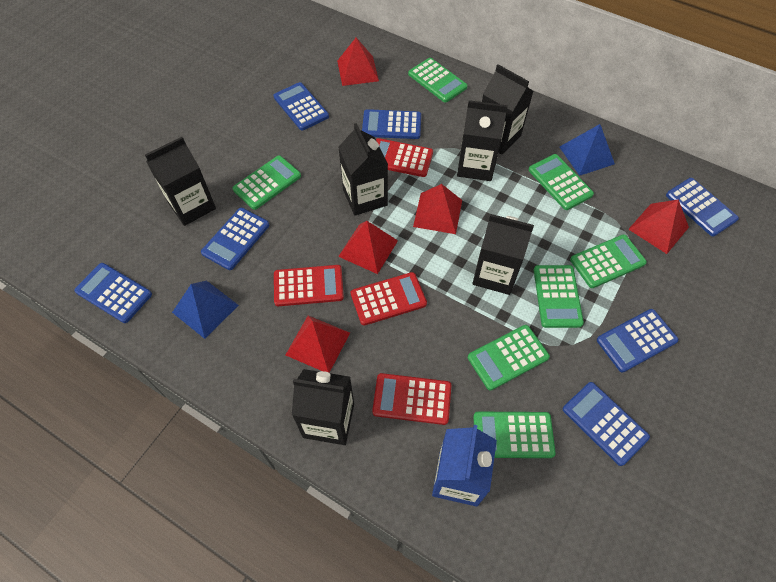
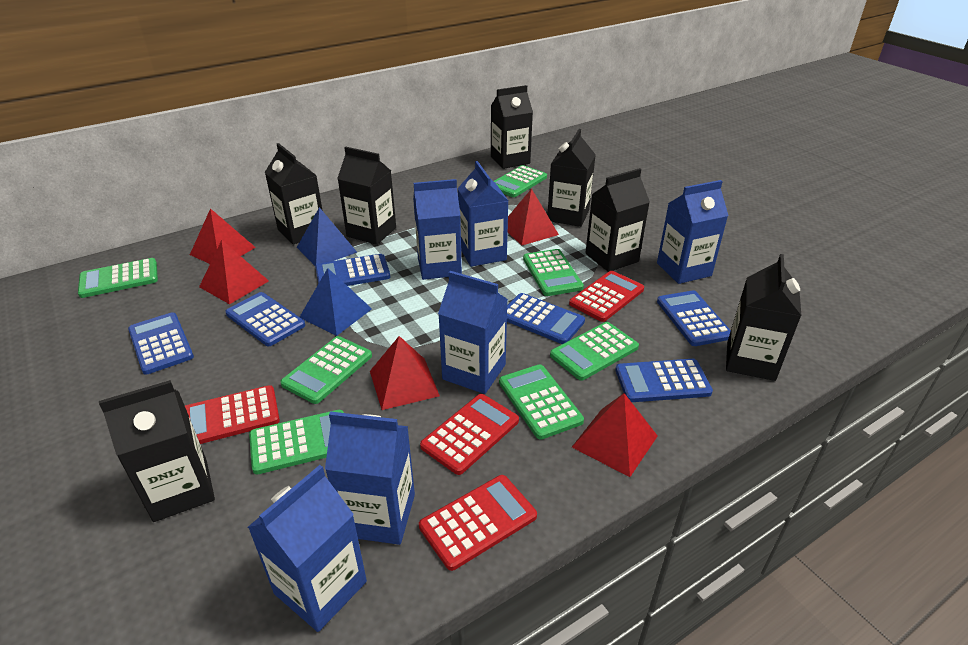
black carton: [145,137,216,226] [292,369,354,445] [338,123,388,216] [457,100,508,181] [472,214,534,295] [482,65,534,154] = 6 -> [99,380,215,522] [265,143,323,245] [337,147,396,245] [491,85,533,169] [547,129,596,227] [585,168,650,272] [726,254,802,381] = 7
blue calculator: [74,263,152,323] [201,208,269,270] [273,82,329,131] [362,109,421,139] [563,382,650,466] [597,309,679,372] [666,178,739,237] = 7 -> [128,312,194,375] [225,292,305,346] [315,254,390,286] [507,293,585,344] [615,359,713,402] [657,290,731,346] = 6
blue carton: [432,425,497,507] = 1 -> [248,465,367,632] [325,412,415,545] [413,179,462,280] [438,271,508,394] [457,161,508,267] [657,180,729,284] = 6

